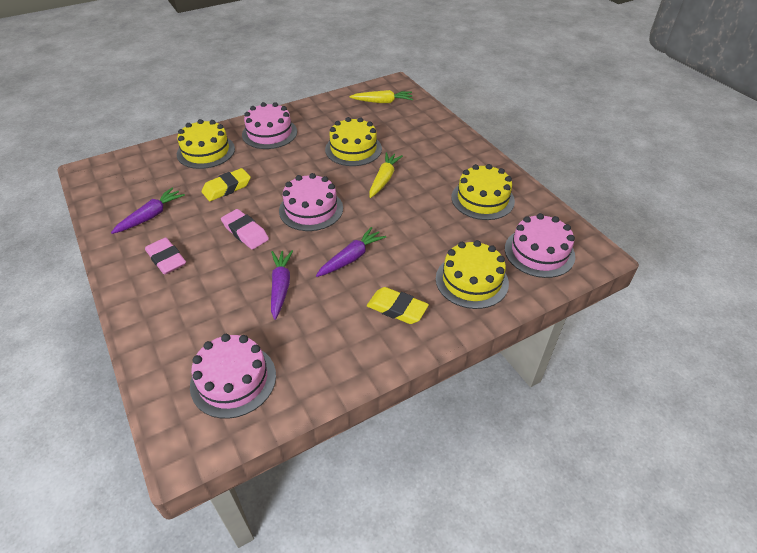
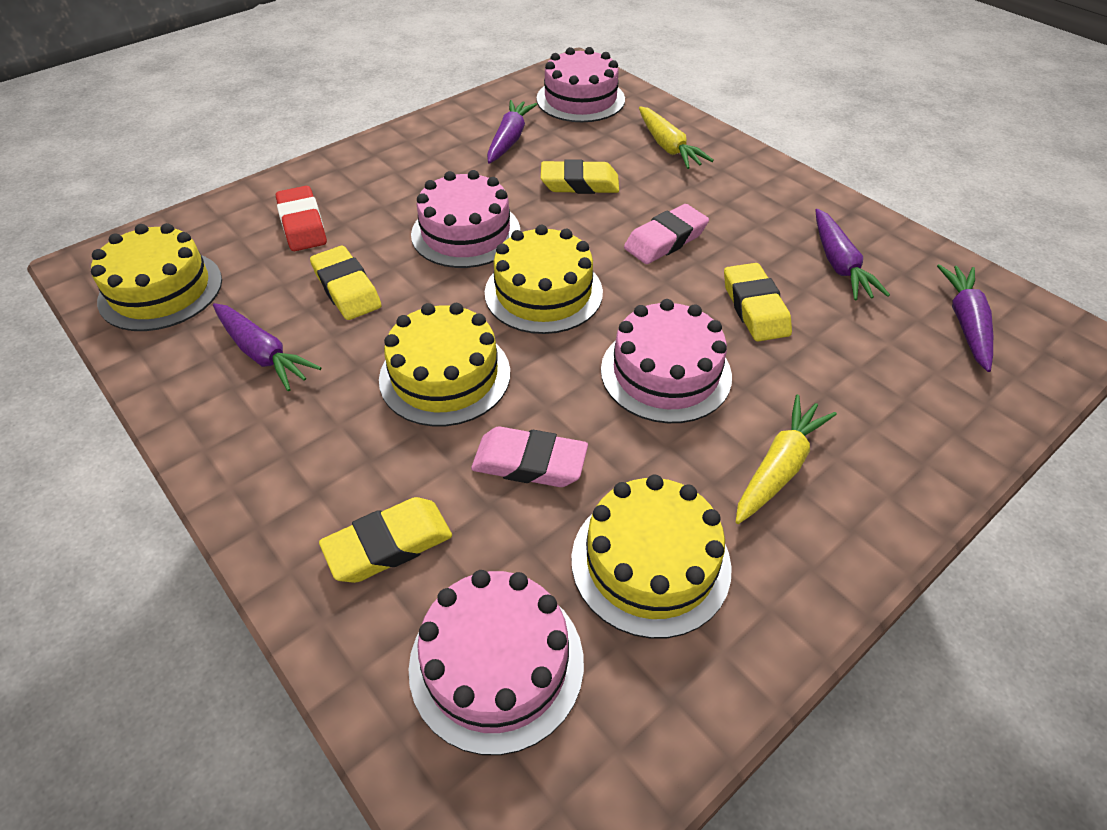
purple carrot: [111,187,185,234] [271,250,293,320] [316,227,386,277] = 3 -> [213,303,322,391] [487,100,537,164] [815,209,890,300] [937,264,993,372] = 4
red eraser: none = 0 -> [276,186,327,251] = 1
yellow eraser: [202,168,251,201] [367,287,429,324] = 2 -> [310,246,382,320] [319,497,452,583] [541,159,619,194] [724,263,792,341] = 4

